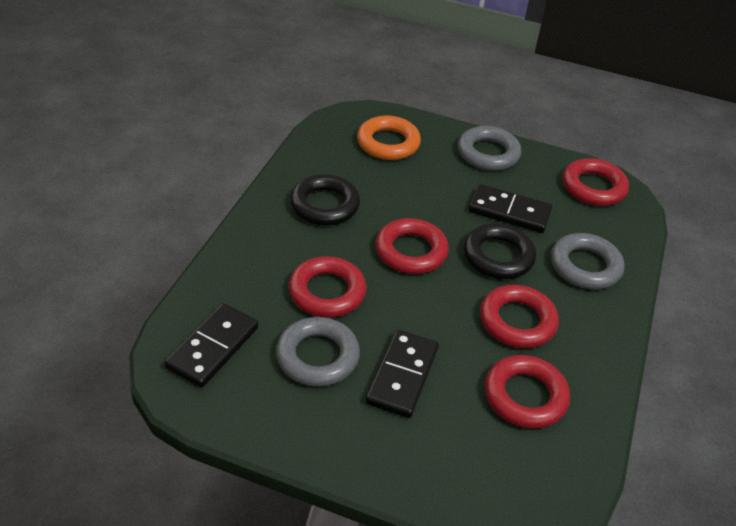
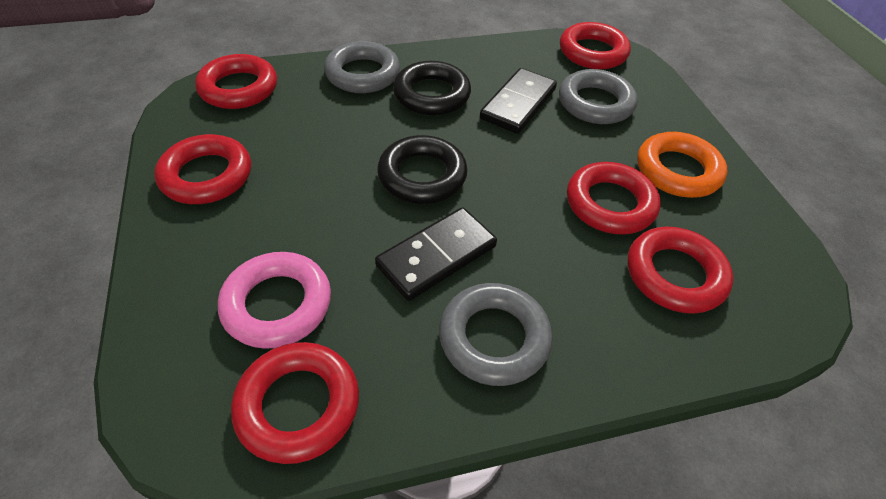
black domino: [164,303,258,388] [365,330,439,418] [468,184,552,233] = 3 -> [375,208,497,301] [480,68,557,134] = 2
pink ring: none = 0 -> [218,252,331,349] = 1
red ring: [289,256,366,318] [376,218,449,274] [480,285,559,348] [485,355,570,429] [563,158,629,206] = 5 -> [154,134,251,204] [195,54,277,109] [231,342,359,464] [560,22,631,69] [567,162,661,235] [628,226,733,314] = 6

